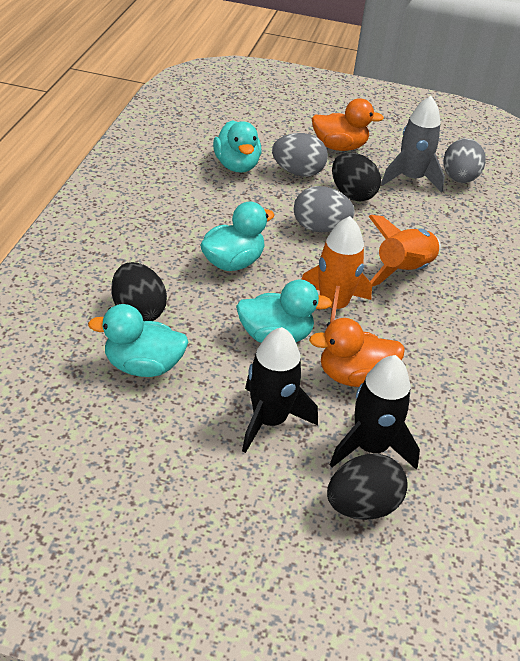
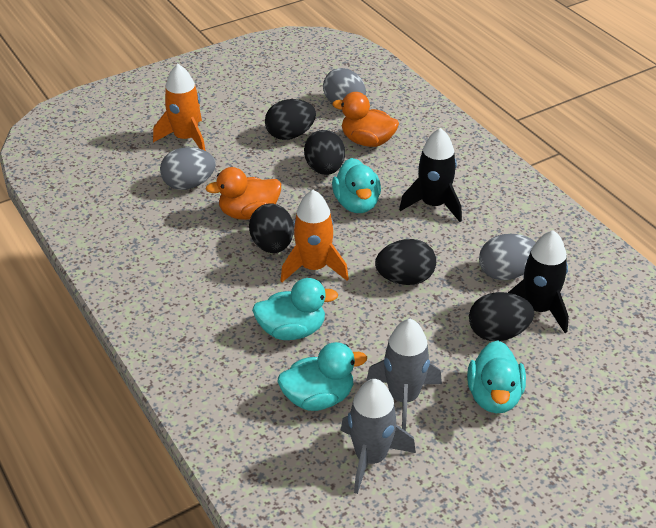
black egg: [112,262,167,321] [327,453,408,520] [332,153,381,202] = 3 -> [249,203,294,253] [265,99,316,140] [304,130,345,175] [375,239,436,285] [469,292,534,341] = 5
grey rocket: [381,96,445,193] = 1 -> [340,379,416,494] [366,319,442,431] = 2

